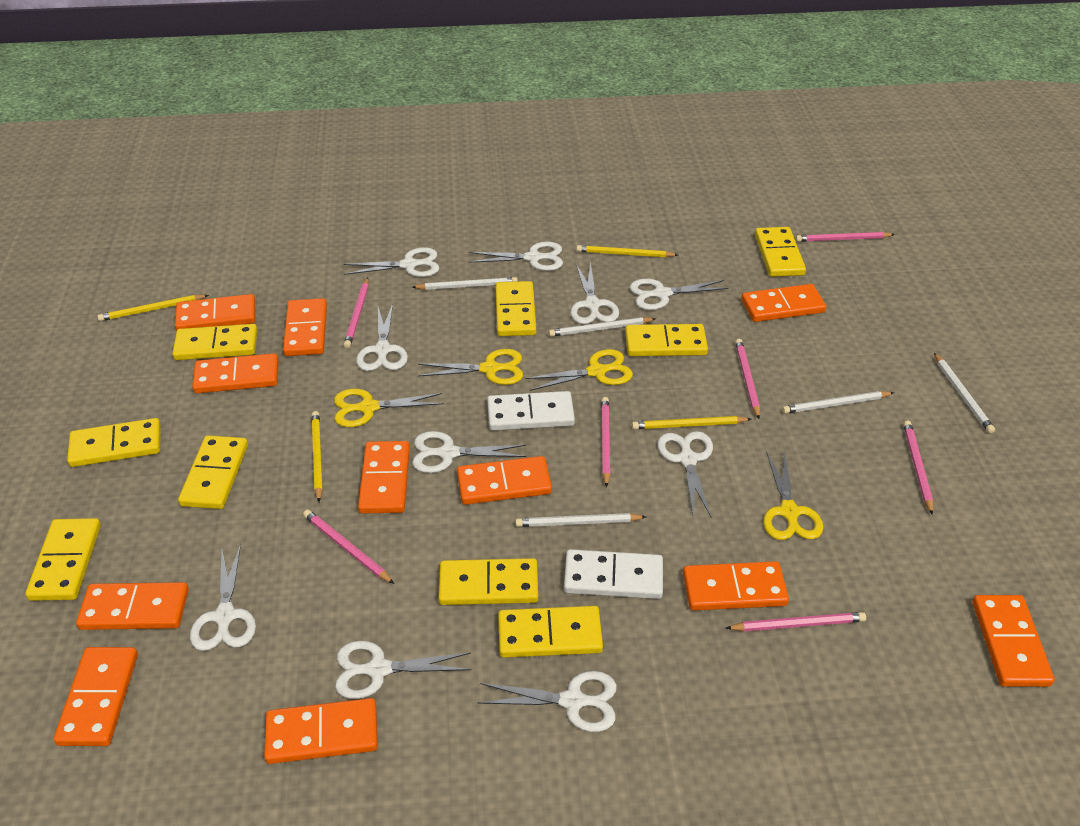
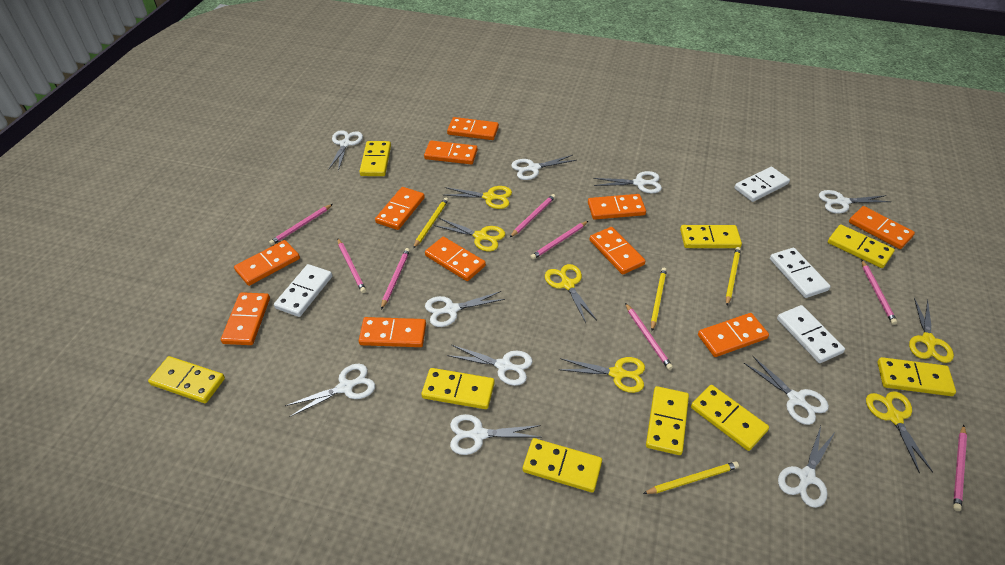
pink pencil: [303,510,394,584] [344,278,369,348] [601,397,610,487] [726,612,866,632] [735,339,760,419] [795,232,895,242] [903,420,933,515] = 7 -> [269,204,333,245] [338,239,366,293] [381,248,410,309] [510,194,556,237] [530,221,588,259] [625,303,673,370] [862,260,897,325] [953,425,967,511] = 8
white domino: [487,391,575,431] [564,549,663,599] = 2 -> [274,264,332,317] [734,167,790,202] [770,248,830,298] [777,305,845,363] = 4
white pencil: [412,277,518,290] [515,513,646,527] [549,317,655,337] [782,391,894,414] [934,353,995,433] = 5 -> none = 0
yellow scissors: [334,389,444,427] [418,349,523,385] [525,349,633,391] [763,452,823,540] = 4 -> [434,218,505,251] [445,186,512,209] [545,264,597,323] [558,357,645,393] [866,391,933,474] [909,298,954,363] = 6

